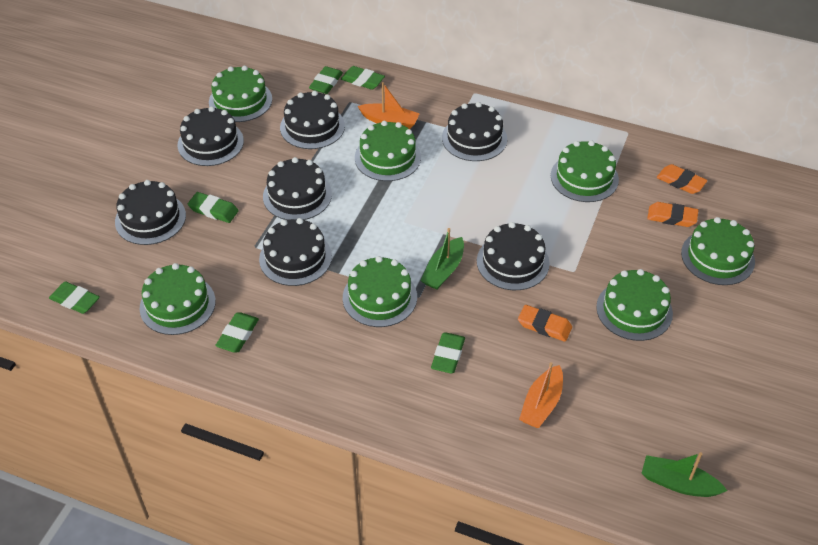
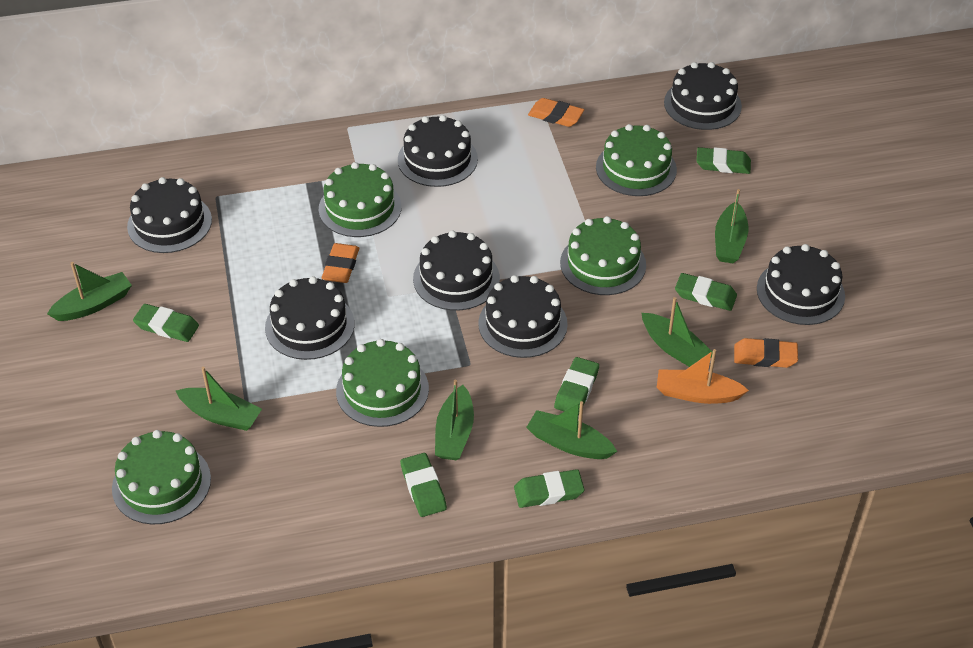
green boat: [420,228,464,290] [642,452,728,497] = 2 -> [47,262,132,321] [176,367,262,431] [435,380,474,460] [526,401,617,459] [641,297,713,367] [715,189,748,263] = 6
green cake: [140,263,216,335] [209,66,272,122] [343,256,417,327] [355,121,421,181] [551,140,619,202] [596,269,673,341] [681,217,755,285] = 7 -> [112,430,211,524] [319,162,402,237] [336,339,429,427] [560,216,646,295] [596,124,677,196] = 5
orange boat: [357,82,420,129] [519,362,563,428] = 2 -> [657,349,749,404] = 1

